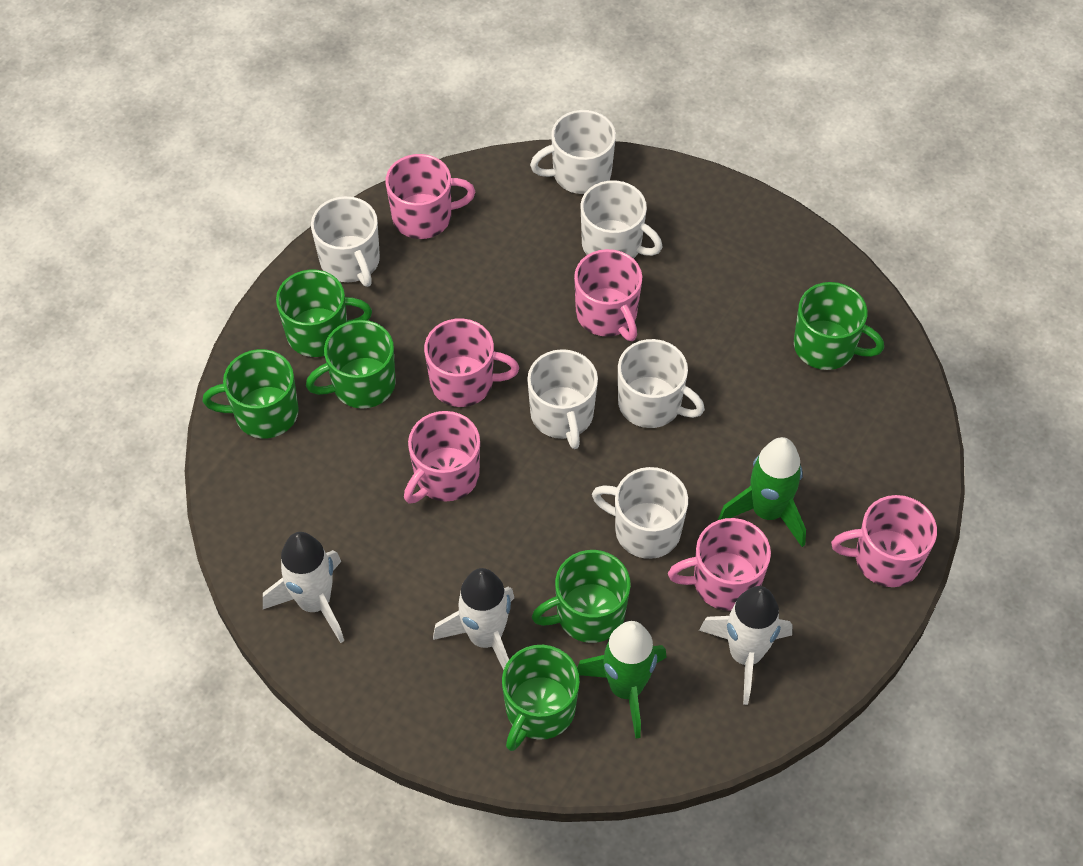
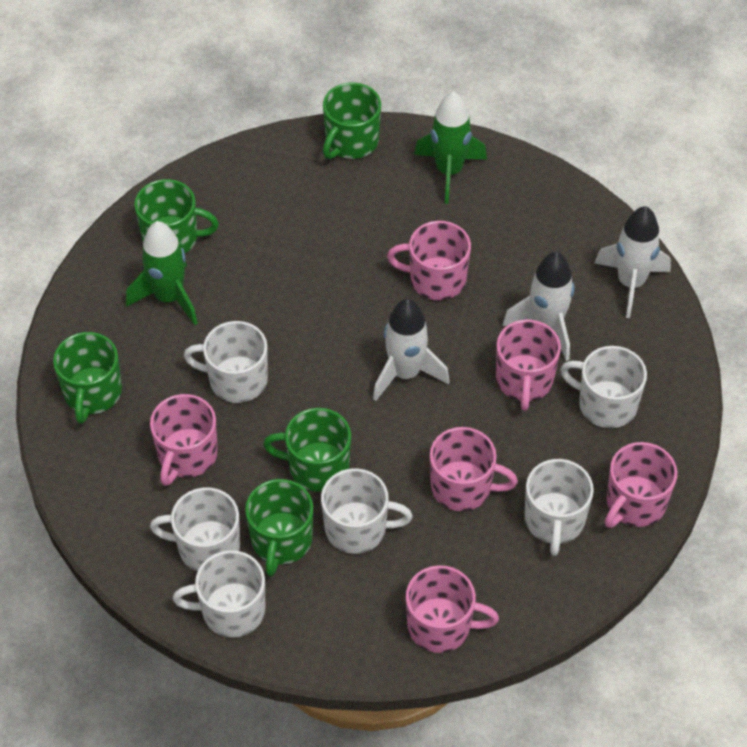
green mug: [203,349,299,438] [276,269,372,357] [306,320,396,409] [502,645,580,751] [532,550,631,643] [794,282,884,370] = 6 -> [53,332,122,424] [134,179,219,253] [245,479,313,576] [263,408,351,492] [323,83,381,159] = 5

